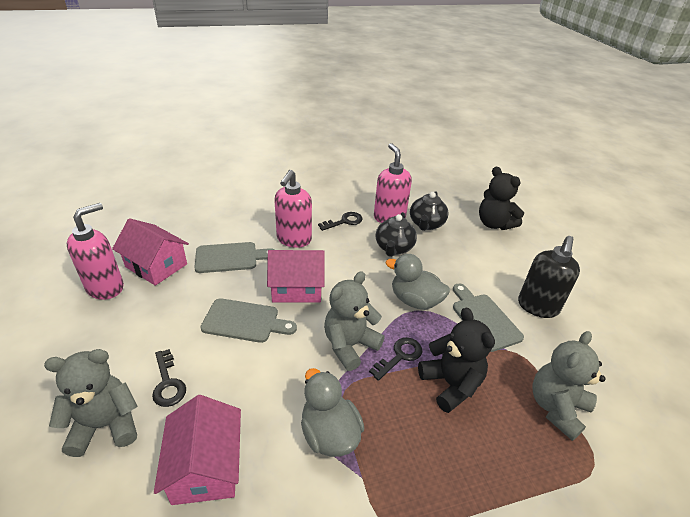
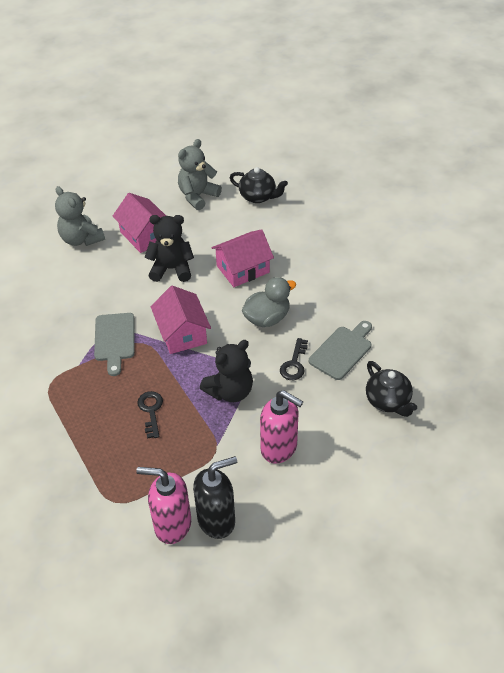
black key: [152,349,186,407] [318,212,363,231] [369,337,422,381] = 3 -> [137,391,163,439] [280,338,308,380] = 2
grey cutting board: [194,242,275,273] [200,298,297,343] [453,283,524,352] = 3 -> [94,313,135,376] [309,321,372,380] = 2
grey duck: [301,368,365,457] [386,254,450,310] = 2 -> [242,277,296,327] = 1
grey teddy bear: [44,349,138,457] [324,271,385,371] [532,331,605,441] = 3 -> [55,186,105,246] [178,139,222,210] = 2
pink soap dispenser: [67,203,124,300] [274,170,312,248] [374,143,412,223] = 3 -> [136,467,191,544] [260,390,303,464] = 2

